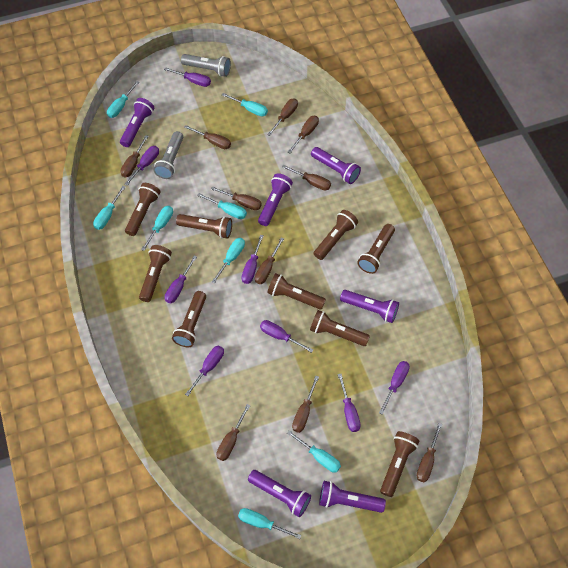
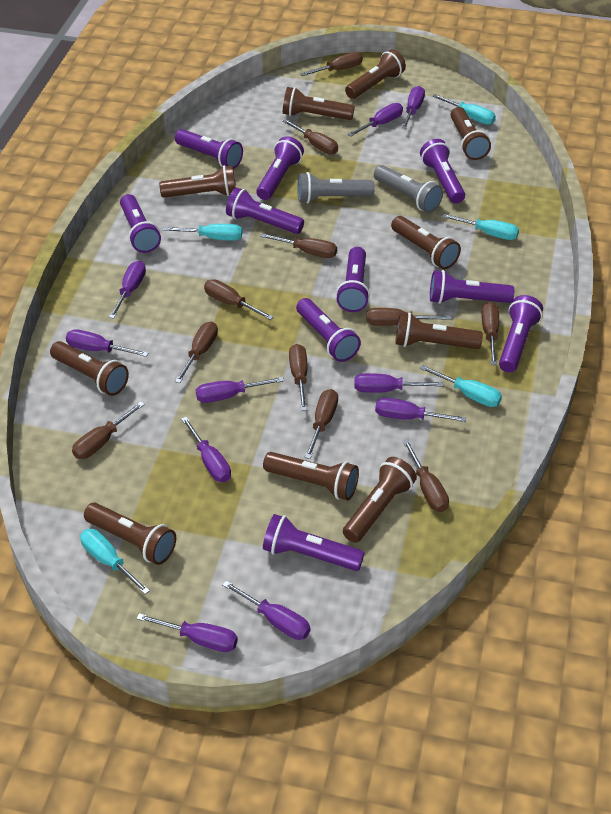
brown flashlight: [125,183,161,236] [139,245,172,302] [172,291,206,347] [176,214,232,239] [267,273,326,310] [310,310,370,346] [314,210,358,260] [357,224,395,274] [380,431,419,497] = 9 -> [50,341,129,396] [84,503,176,565] [159,165,236,198] [263,452,359,500] [283,87,355,120] [343,457,417,543] [345,49,406,99] [391,216,461,269] [395,312,483,349] [450,107,491,160] = 10
brown screwdriver: [121,135,149,177] [184,125,231,149] [211,186,262,210] [216,404,251,461] [255,237,284,284] [267,99,298,136] [282,165,331,191] [288,116,319,154] [292,376,319,433] [417,423,442,482] = 10 -> [72,401,145,459] [175,322,218,383] [204,279,273,320] [260,233,337,258] [282,119,338,155] [289,344,307,411] [301,52,363,76] [305,389,338,459] [367,308,451,326] [403,439,449,512] [481,302,499,365] = 11
purple flashlight: [120,98,154,147] [248,470,311,517] [258,173,293,226] [311,147,361,184] [319,481,386,513] [340,290,399,323] = 6 -> [120,194,161,253] [175,129,243,169] [226,188,304,234] [256,136,304,200] [263,514,365,571] [296,298,361,362] [336,247,370,312] [420,139,465,204] [430,270,514,304] [499,295,543,373] = 10
purple screwdriver: [124,146,159,186] [164,67,211,87] [165,256,197,303] [185,346,224,396] [241,235,264,284] [260,320,313,353] [338,374,361,432] [379,361,410,415] = 8 -> [66,329,148,357] [109,261,146,319] [136,613,238,652] [181,417,231,482] [196,377,284,403] [223,580,310,640] [347,103,403,137] [354,373,443,393] [375,398,466,422] [401,86,425,129] = 10
turquoise screwdriver: [93,186,126,230] [107,81,139,118] [141,206,173,251] [197,193,247,219] [212,238,245,284] [222,93,268,116] [238,508,301,539] [287,430,341,473] = 8 -> [80,529,150,594] [163,224,242,241] [420,365,502,407] [433,94,496,125] [442,213,519,240] = 5

